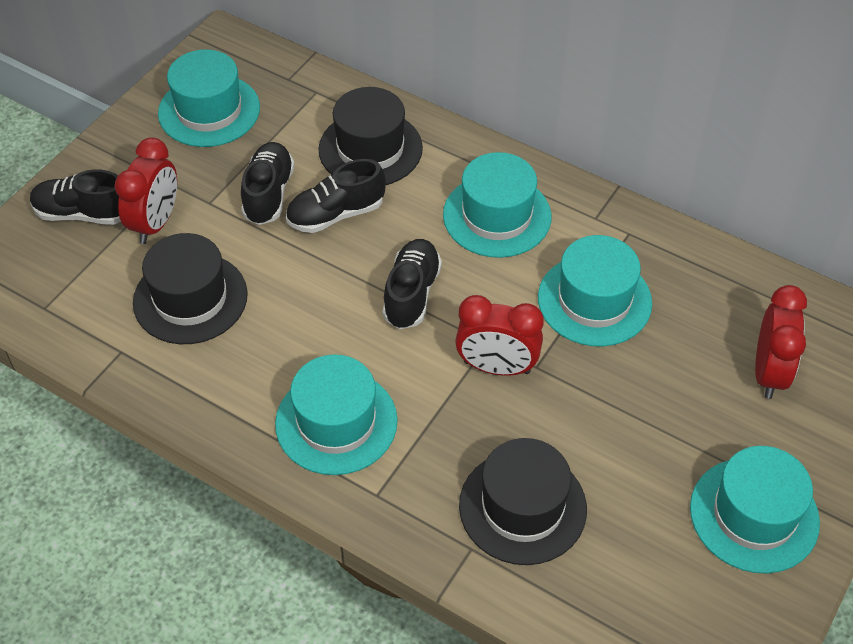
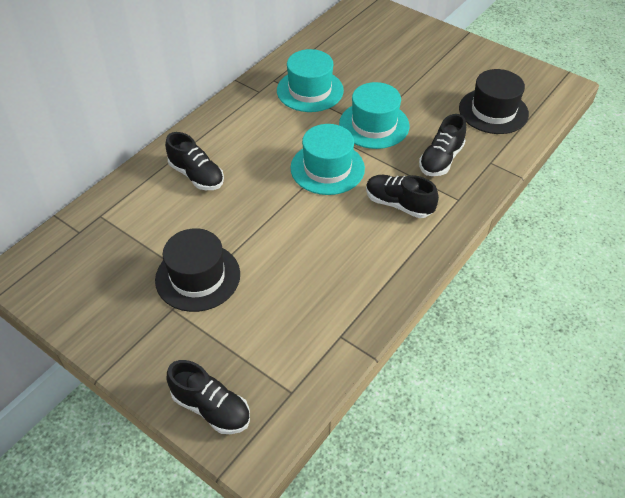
black hat: [133,233,248,344] [318,87,423,185] [459,438,587,565] = 3 -> [155,228,240,312] [459,69,529,134] = 2
red clock: [115,137,177,244] [455,295,544,376] [755,285,807,399] = 3 -> none = 0
turquoise hat: [158,49,260,147] [275,354,398,475] [443,152,551,258] [538,235,652,347] [690,446,820,573] = 5 -> [277,49,344,112] [290,124,365,195] [339,82,409,149] = 3

